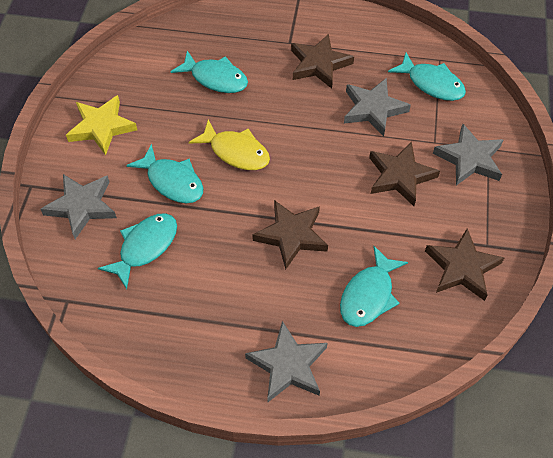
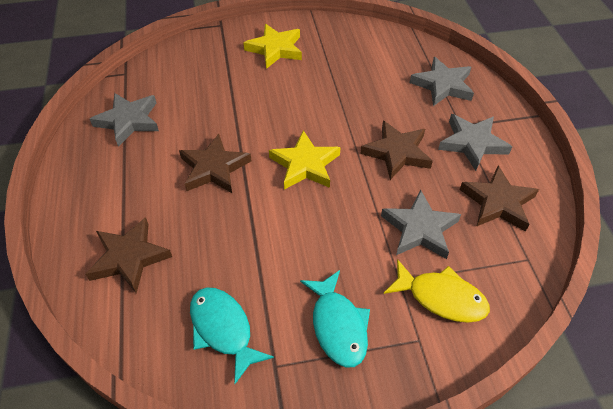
turquoise fish: [98,213,177,289] [126,144,203,203] [171,51,248,93] [340,246,408,327] [388,53,466,101] = 5 -> [190,287,274,384] [300,270,370,368] = 2
yellow star: [66,95,137,155] = 1 -> [243,24,302,69] [269,130,340,190] = 2

